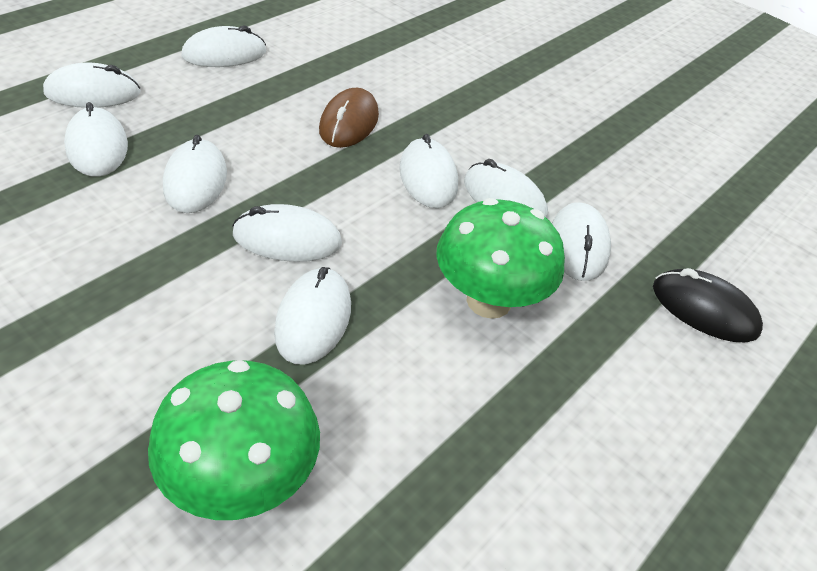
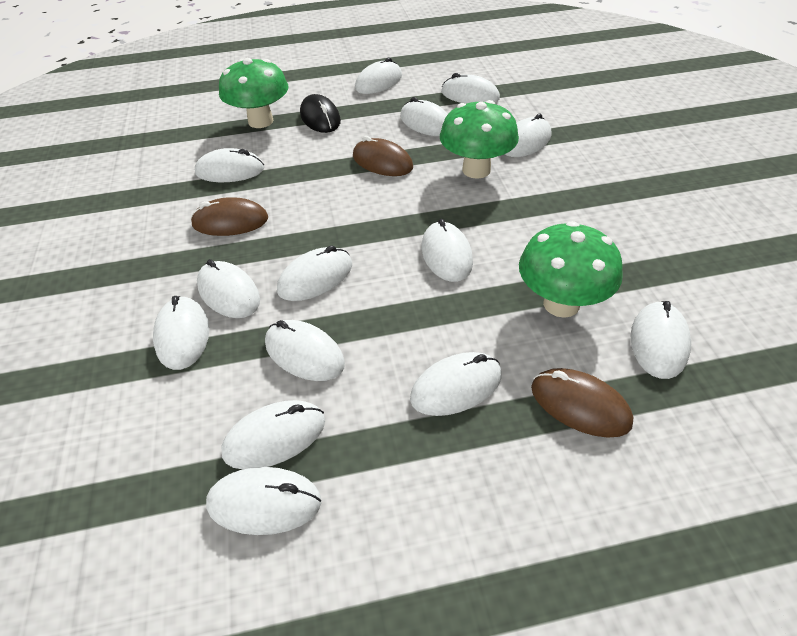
brown mouse: [319,88,379,148] = 1 -> [190,197,268,236] [353,136,413,176] [531,368,633,437] = 3
green mushroom: [148,360,320,520] [436,198,565,319] = 2 -> [219,58,289,128] [440,100,519,179] [519,221,623,318] = 3
white mouse: [43,63,141,108] [64,102,128,177] [163,135,227,213] [181,25,266,67] [232,204,342,262] [274,267,351,365] [399,134,458,208] [464,159,548,218] [552,202,611,281] = 9 -> [153,296,209,370] [195,148,264,182] [197,259,260,318] [206,467,321,535] [222,400,325,469] [265,320,345,381] [277,246,352,301] [355,57,402,94] [400,97,448,136] [410,352,502,416] [422,219,473,282] [441,73,500,104] [505,114,552,157] [631,301,691,379] = 14

